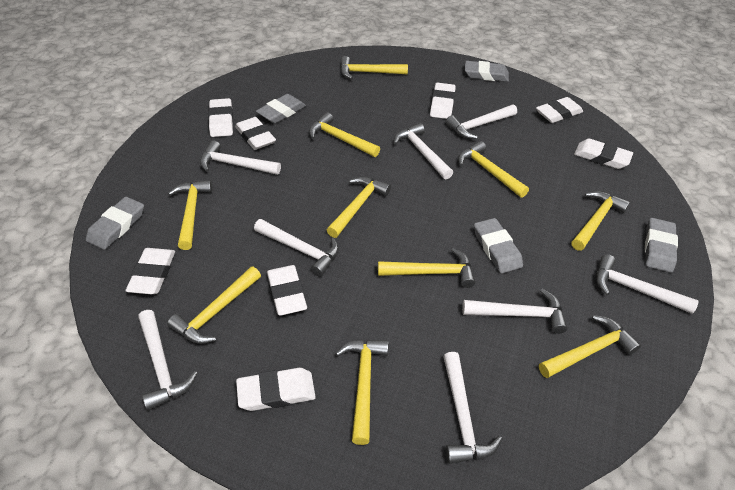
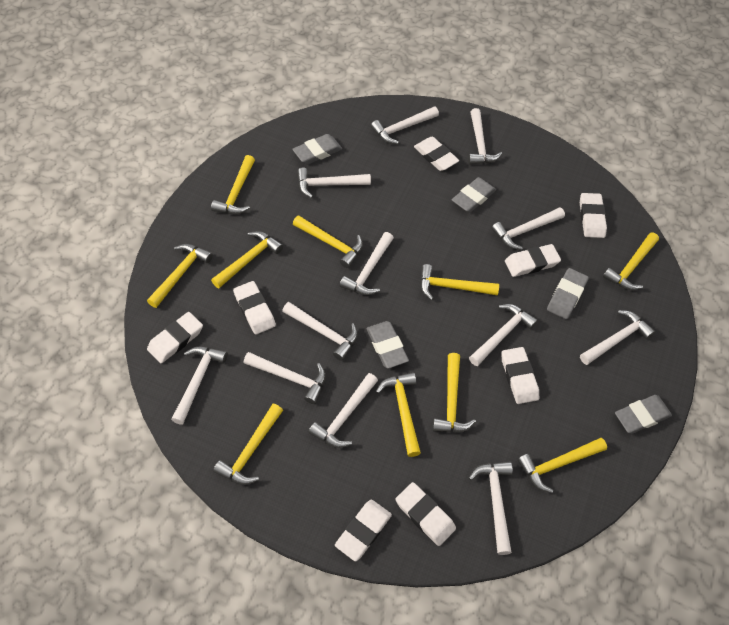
white hammer: [138,310,197,411] [200,140,281,175] [254,219,339,277] [394,123,453,179] [443,352,502,464] [446,104,517,139] [462,289,568,334] [596,254,699,314] = 8 -> [171,347,227,425] [244,352,326,404] [282,302,358,361] [297,168,371,198] [308,373,378,448] [340,232,394,295] [371,106,439,144] [468,108,502,165] [469,304,538,366] [469,462,513,555] [492,207,565,250] [580,311,655,365] = 12

